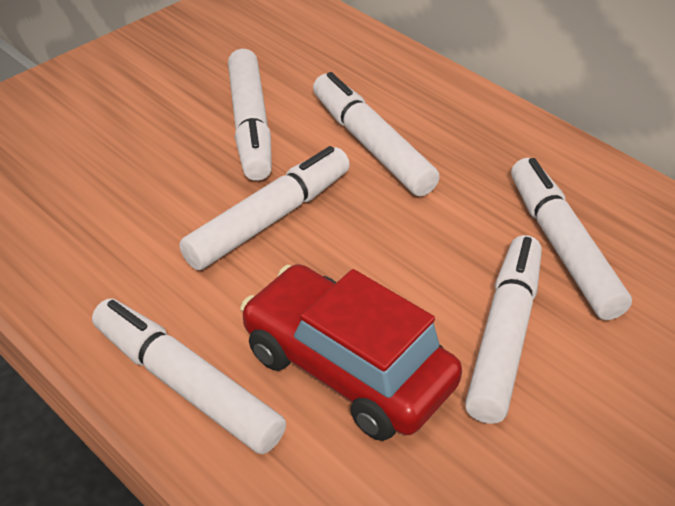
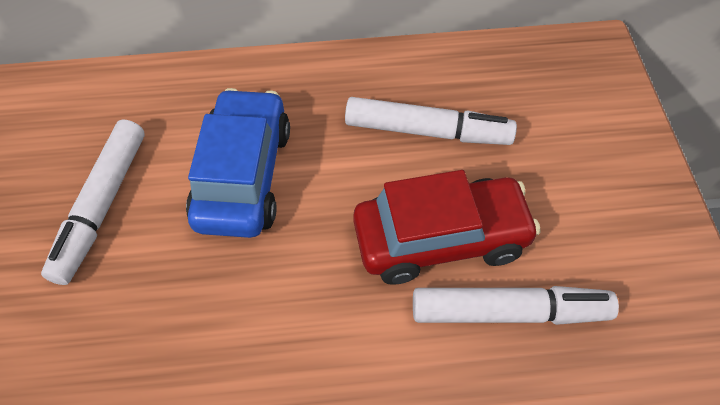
blue car: none = 0 -> [186,88,290,238] = 1
white marker: [92,298,286,454] [179,146,350,270] [228,49,272,181] [313,72,440,196] [465,235,542,424] [511,158,632,320] = 6 -> [41,119,145,285] [345,97,517,145] [413,286,619,325] = 3

